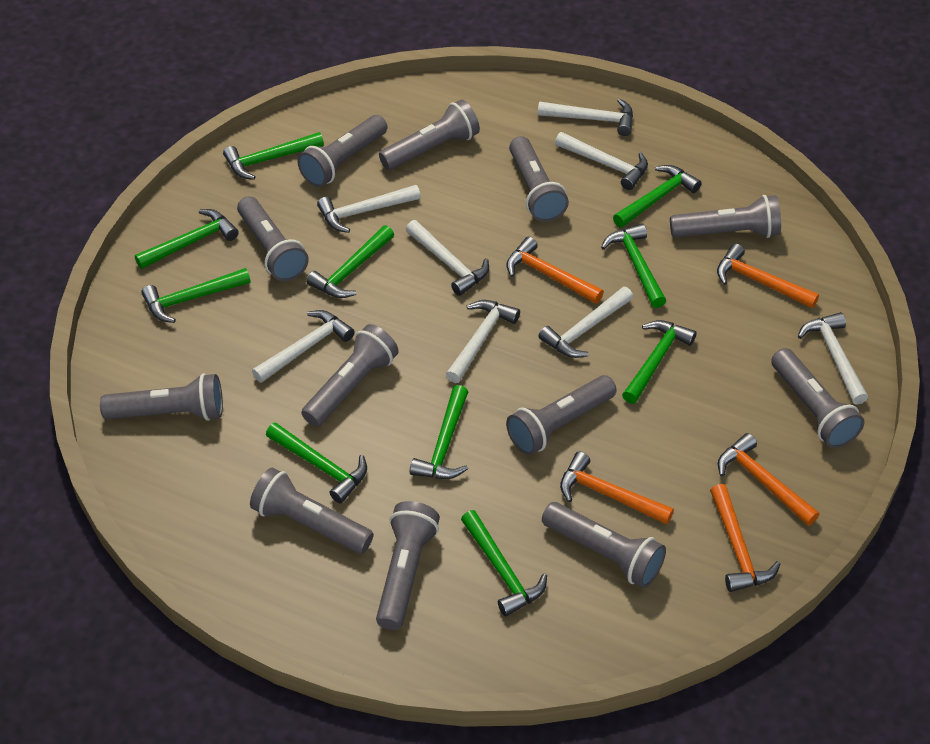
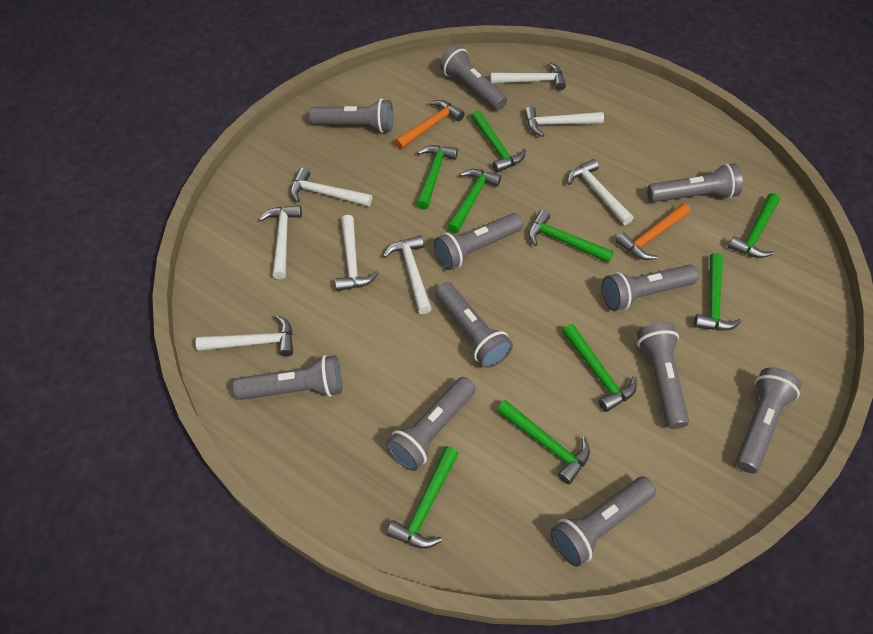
green hammer: [135,209,239,269] [141,268,251,323] [223,132,324,180] [266,422,367,503] [306,225,394,298] [410,385,468,479] [461,510,547,617] [601,223,666,308] [613,165,702,227] [622,320,697,404] = 10 -> [386,446,459,549] [416,145,458,210] [447,169,501,234] [471,110,526,173] [497,400,590,484] [528,210,614,263] [562,324,637,412] [694,253,742,330] [728,193,780,258] = 9
grey flashlight: [100,373,223,421] [237,196,309,281] [250,468,374,554] [297,115,388,187] [301,324,398,427] [376,501,440,630] [379,99,480,170] [506,375,617,455] [509,136,569,222] [542,502,666,588] [670,195,781,238] [771,348,865,448] = 12 -> [233,355,342,400] [309,99,393,133] [386,377,476,471] [434,213,523,270] [435,282,513,368] [439,45,507,110] [550,476,656,567] [602,265,699,311] [637,322,689,429] [647,164,743,202] [735,368,801,473] = 11
orange hammer: [506,237,604,304] [560,452,674,525] [710,484,780,592] [717,243,819,308] [718,433,820,526] = 5 -> [394,100,465,149] [615,203,690,260] = 2

